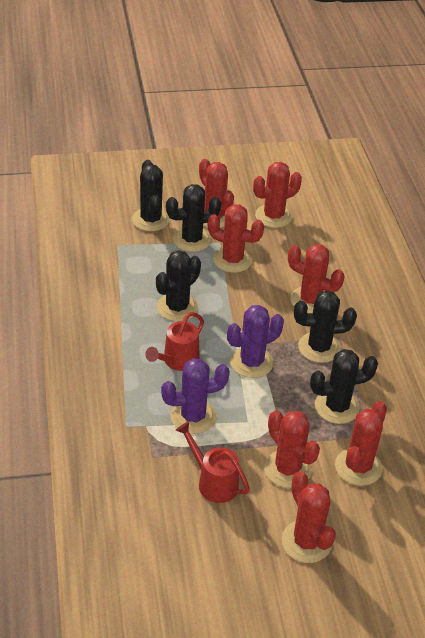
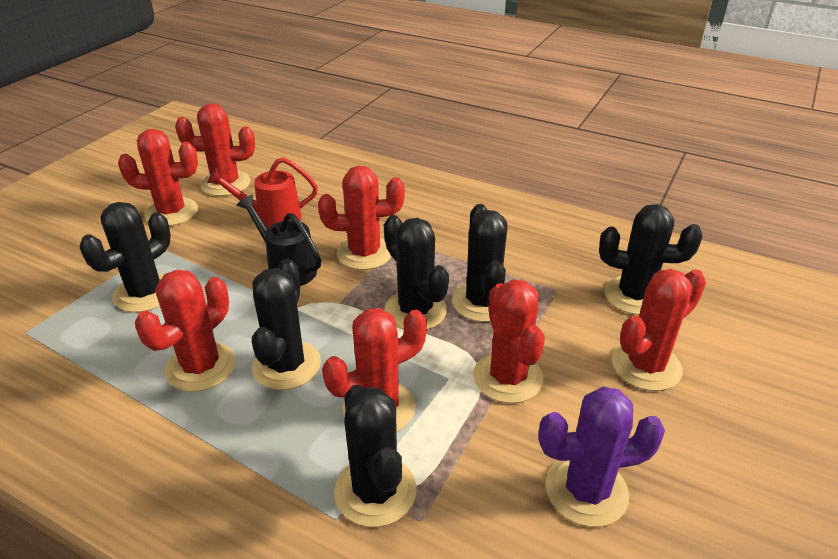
black cactus: [132,160,170,231] [156,250,201,322] [166,184,221,252] [294,290,357,363] [310,349,378,424] = 5 -> [80,202,171,313] [252,259,321,390] [334,385,417,527] [384,215,449,330] [452,204,508,322] [599,204,702,315] = 6
black watering can: none = 0 -> [237,195,321,286] = 1
purple cactus: [161,358,230,434] [227,305,284,378] = 2 -> [538,386,665,527] = 1
red watering can: [145,312,204,371] [176,422,250,503] = 2 -> [207,157,318,228] = 1

